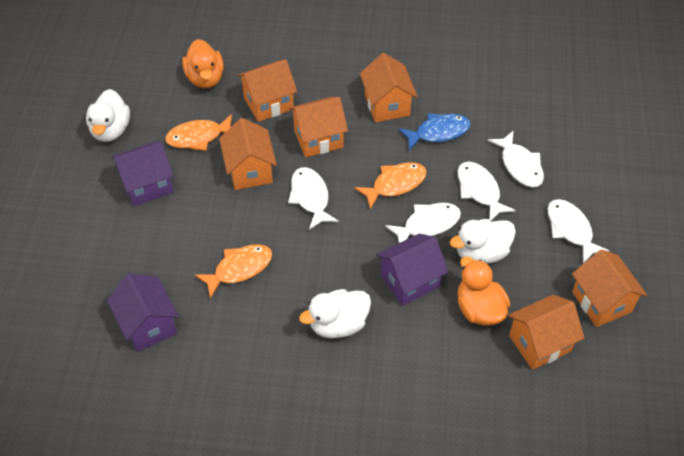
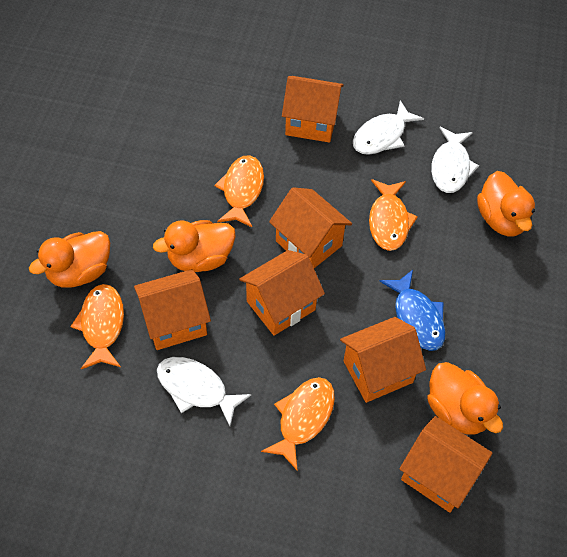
orange duck: [182,39,224,89] [458,256,510,326] = 2 -> [29,231,110,288] [153,220,236,272] [427,362,503,435] [477,171,535,236] = 4
orange fish: [165,114,232,151] [194,244,272,299] [354,162,427,209] = 3 -> [70,284,124,369] [214,155,264,227] [261,377,335,471] [369,179,418,251] = 4
purple house: [107,274,179,352] [112,141,174,206] [376,233,448,306] = 3 -> none = 0
white duck: [86,89,130,142] [299,289,371,339] [450,219,516,264] = 3 -> none = 0
white fish: [288,167,339,230] [385,203,461,243] [458,162,516,221] [488,130,544,187] [547,199,610,264] = 5 -> [157,357,251,426] [353,100,424,155] [431,127,479,193] = 3

